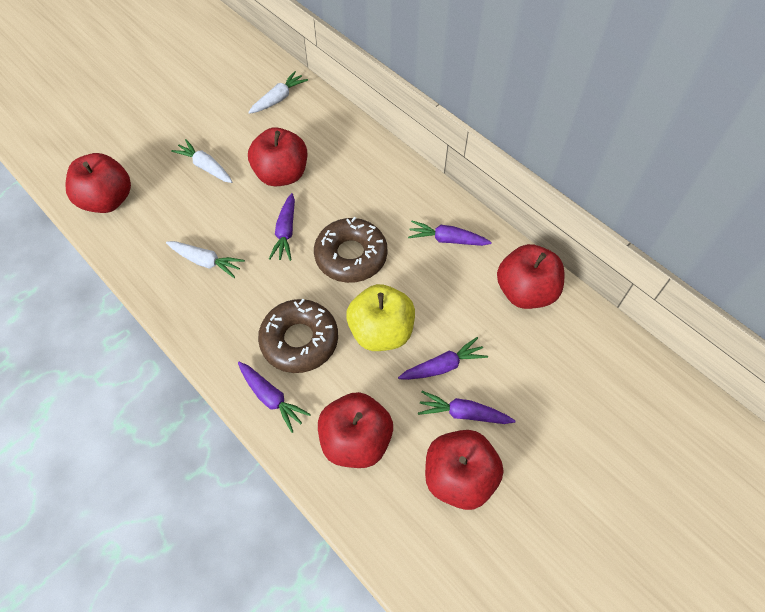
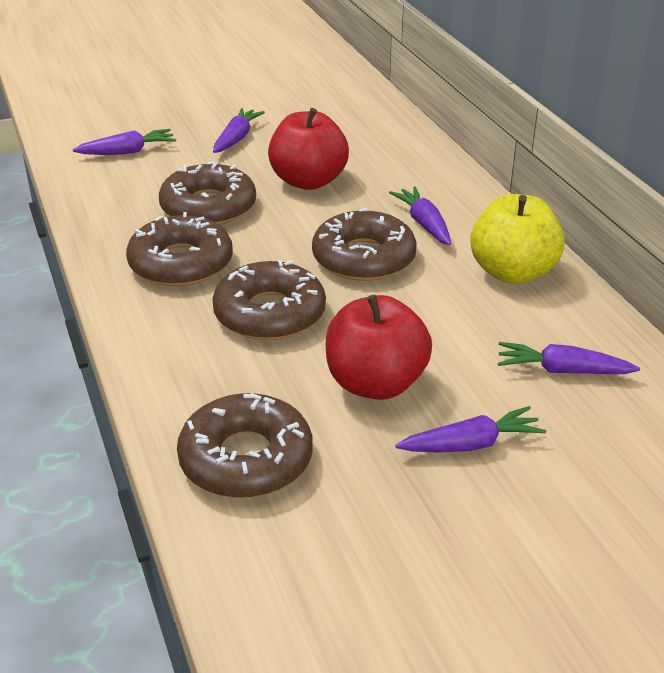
brown donut: [258,299,338,373] [314,217,388,283] = 2 -> [126,212,233,286] [159,161,256,225] [177,393,313,498] [212,260,326,340] [312,208,417,281] = 5
red apple: [65,153,131,213] [248,127,307,186] [318,392,393,468] [425,430,504,510] [497,244,565,309] = 5 -> [268,108,349,190] [326,295,432,400] = 2
white carrot: [166,241,245,278] [171,139,232,183] [248,71,308,114] = 3 -> none = 0

